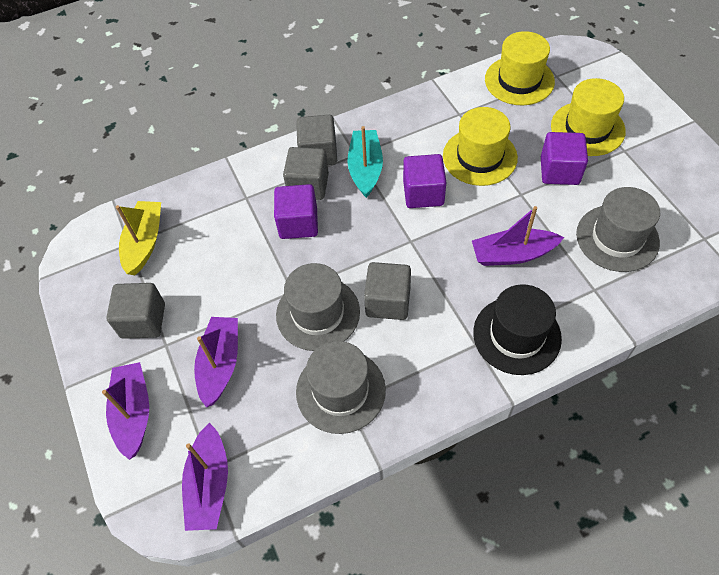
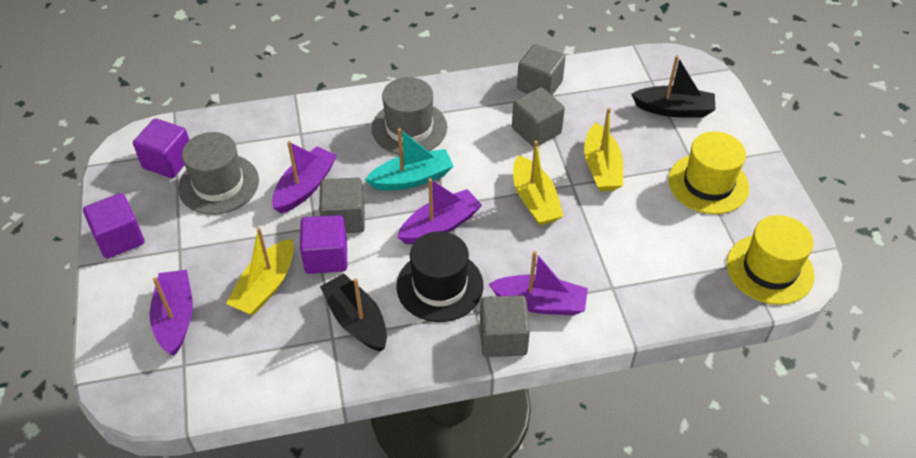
black boat: none = 0 -> [320,274,387,352] [631,55,716,117] = 2
grey hat: [276,263,360,351] [296,341,386,434] [576,187,660,272] = 3 -> [178,132,259,215] [371,77,447,155] = 2
yellow boat: [116,201,161,275] = 1 -> [226,228,294,315] [513,141,564,226] [584,108,623,191] = 3
yellow hat: [443,107,518,186] [485,31,555,105] [551,78,626,156] = 3 -> [668,132,749,214] [727,215,815,305] = 2

